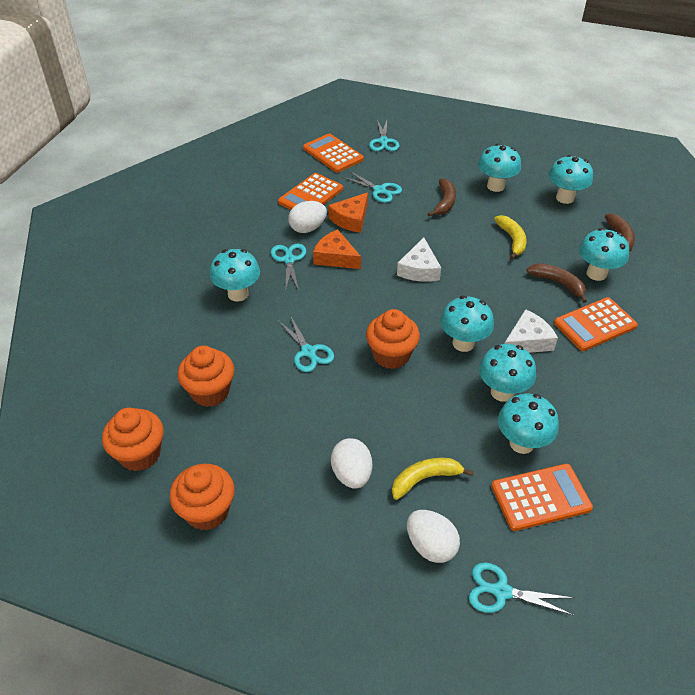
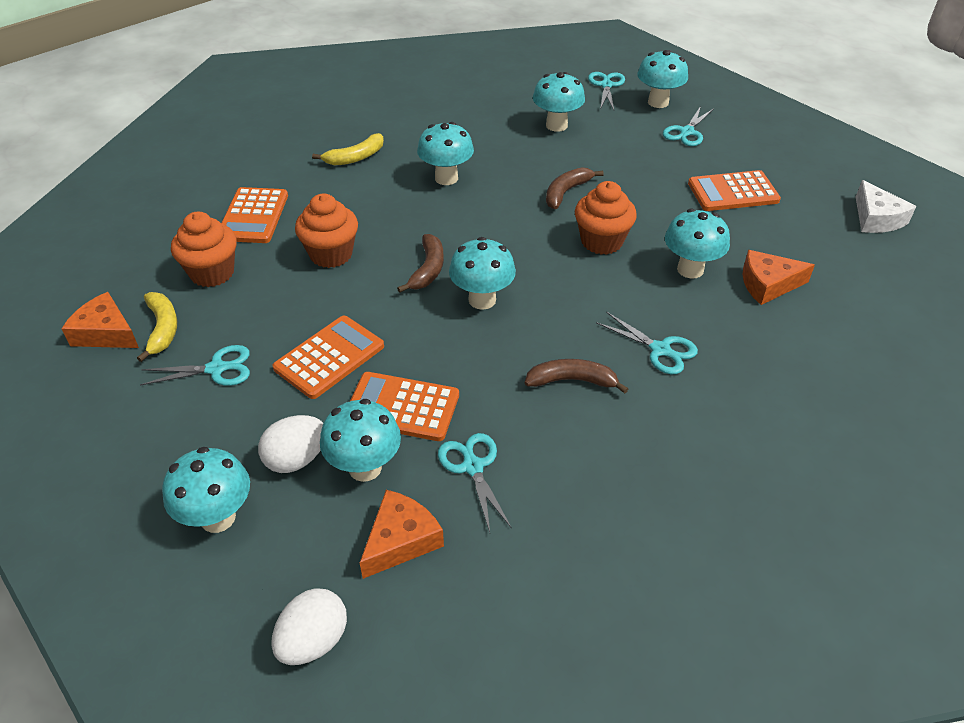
orange cheese: [313,229,361,269] [328,193,368,233] = 2 -> [61,292,139,348] [360,490,444,579] [742,250,815,305] = 3
orange cupcake: [102,408,164,471] [170,464,235,531] [177,346,234,407] [366,309,420,369] = 4 -> [171,212,237,287] [295,193,358,268] [575,181,637,255] = 3
white cheese: [397,237,441,282] [504,309,558,353] = 2 -> [856,180,916,233] = 1
white egg: [288,201,327,233] [331,438,372,489] [407,510,460,563] = 3 -> [258,415,323,473] [271,588,347,665] = 2

